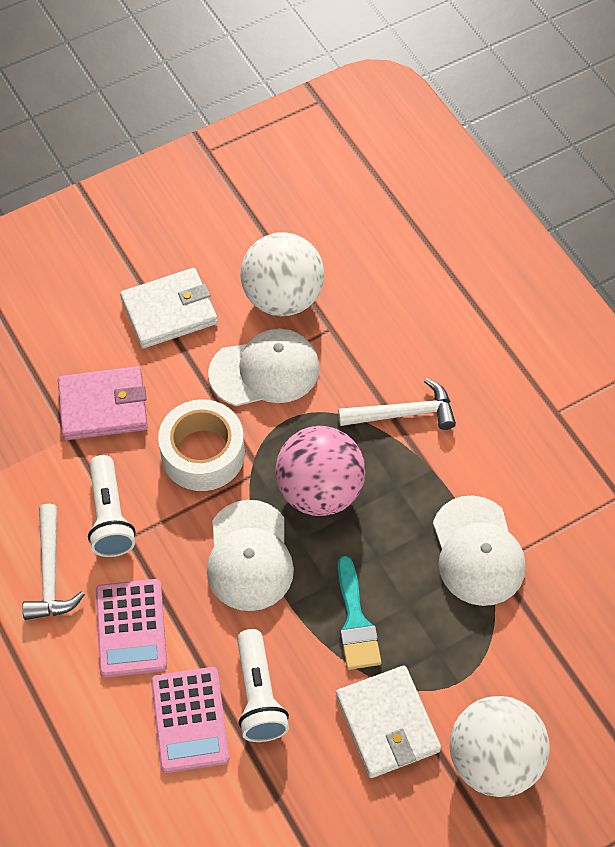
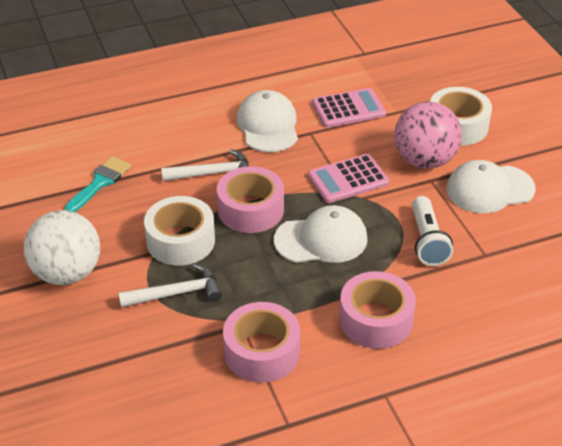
pink tape: none = 0 -> [217,166,284,233] [223,302,300,383] [339,271,416,349] = 3
pink wallet: [58,366,148,440] = 1 -> none = 0
white ball: [241,232,324,316] [450,696,550,797] = 2 -> [24,210,100,285] = 1
white flashlight: [88,455,135,557] [237,629,289,742] = 2 -> [412,196,453,266] = 1
white tape: [158,399,245,491] = 1 -> [144,196,215,266] [430,87,492,146] = 2
white wallet: [120,268,218,348] [336,665,441,778] = 2 -> none = 0

